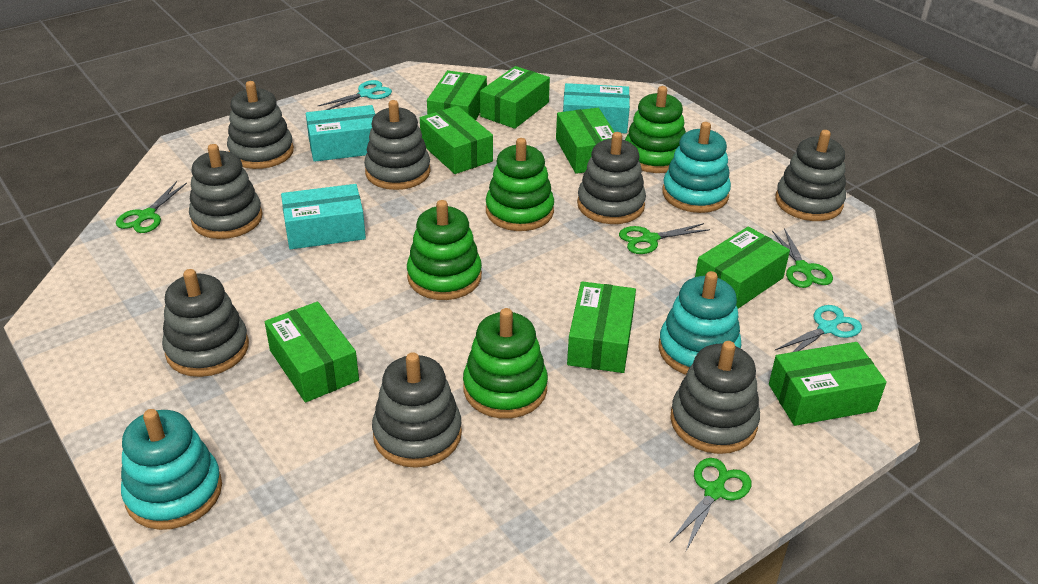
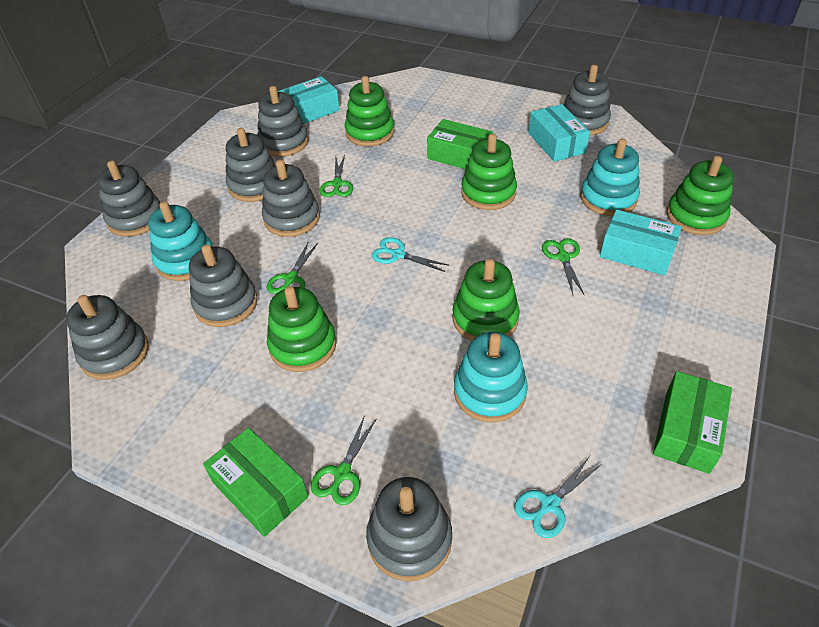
green box: [265,302,359,403] [420,106,493,174] [427,70,487,120] [480,66,550,129] [556,108,614,174] [567,281,636,373] [695,226,790,308] [769,342,887,426] = 8 -> [203,428,308,537] [427,119,493,169] [653,371,732,474] = 3
green stacking toy: [407,200,482,300] [463,308,548,419] [486,138,554,231] [625,86,686,173] = 4 -> [267,286,336,372] [345,76,394,147] [452,259,520,341] [461,134,517,210] [667,156,734,235] = 5

